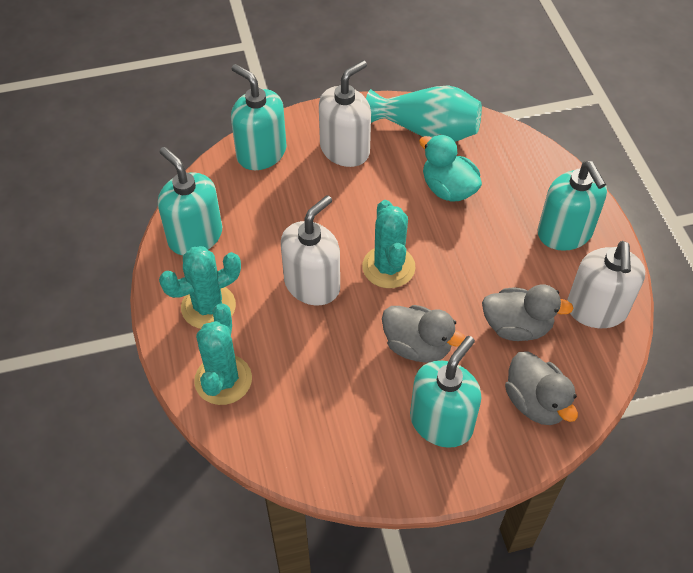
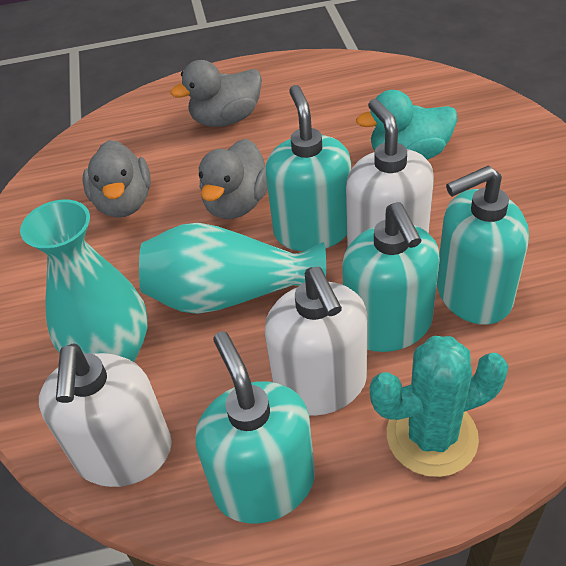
turquoise cactus: [159,246,241,329] [194,303,252,405] [362,200,415,288] = 3 -> [370,336,508,477] = 1
turquoise vase: [366,85,482,142] = 1 -> [20,200,148,362] [139,223,326,314] = 2

